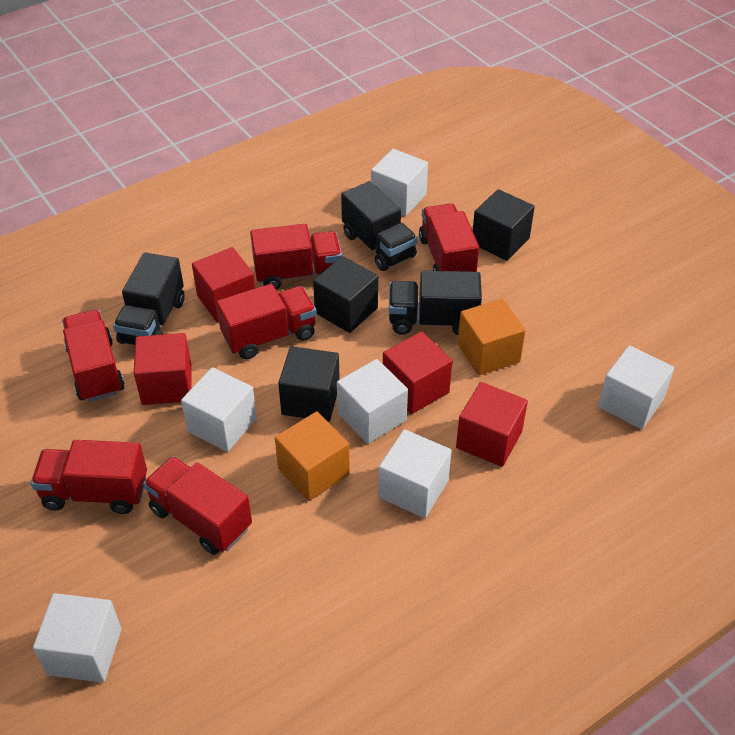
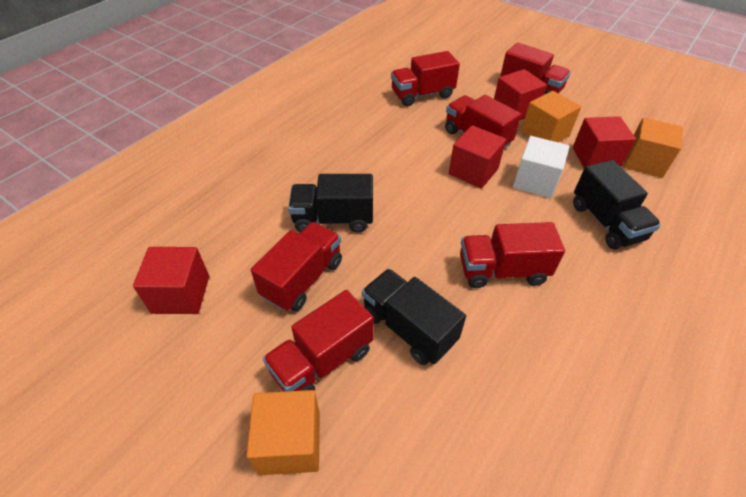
black cube: [278,346,340,422] [313,256,378,333] [473,189,535,261] = 3 -> none = 0
orange cube: [275,411,350,501] [458,299,526,375] = 2 -> [246,390,320,475] [521,91,581,142] [624,118,683,178] = 3
white cube: [33,593,121,683] [181,367,257,452] [337,359,408,444] [371,149,428,216] [378,429,452,518] [598,346,674,429] = 6 -> [513,136,570,198] = 1

